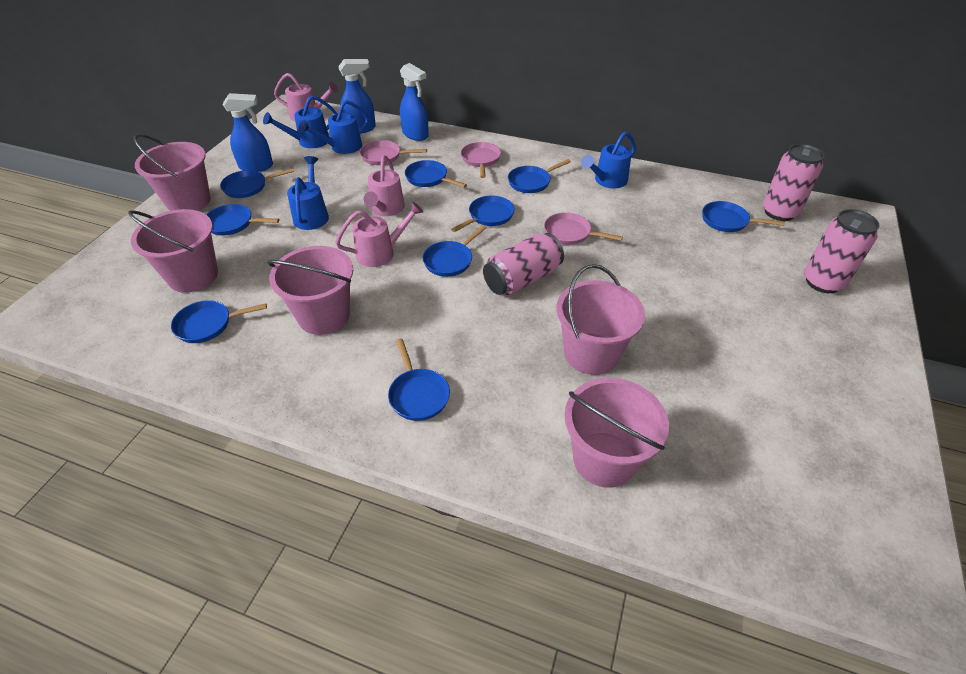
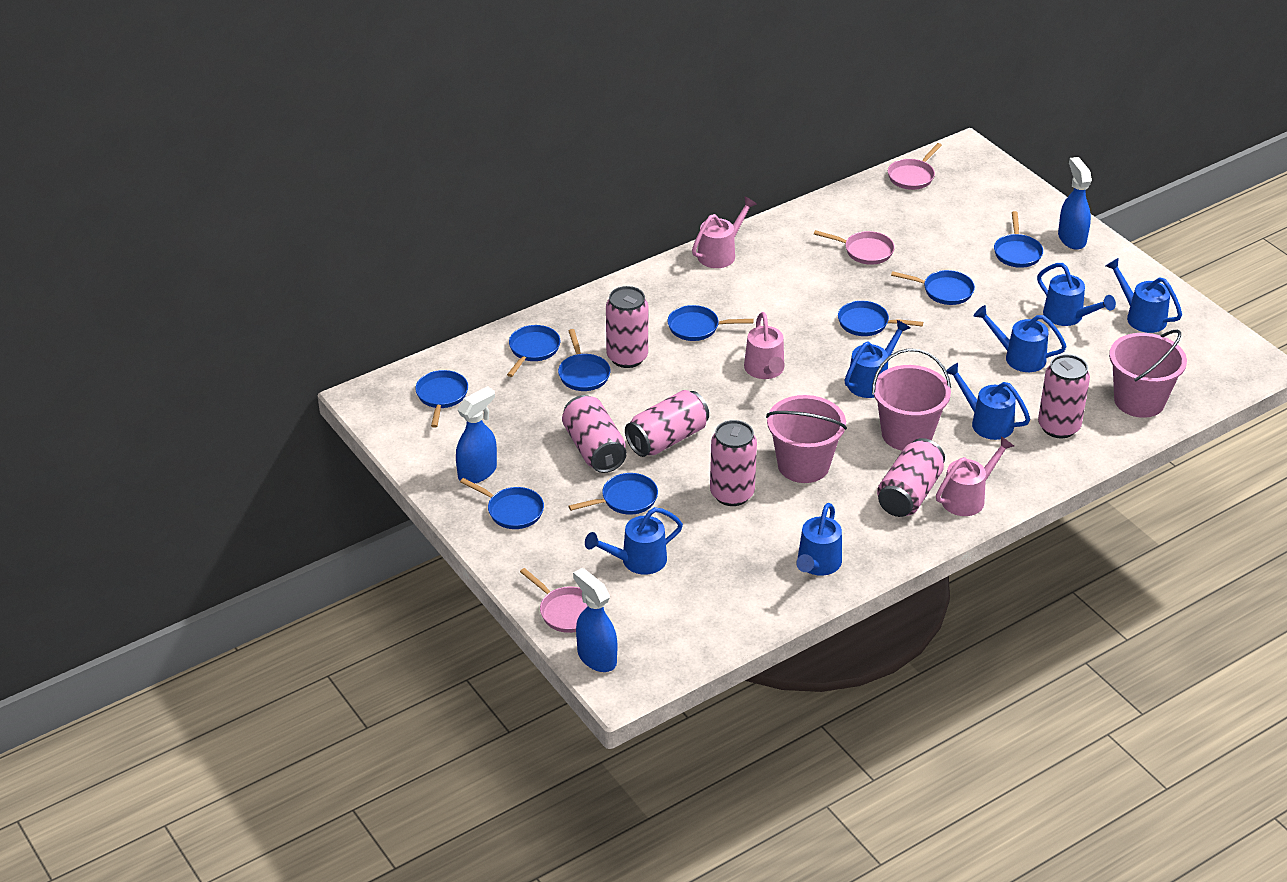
blue watering can: [263,95,337,148] [287,156,329,230] [299,100,369,154] [581,132,636,188] = 4 -> [585,507,683,575] [796,503,842,576] [845,320,910,398] [946,363,1030,440] [974,305,1067,372] [1037,263,1116,326] [1106,258,1182,333] = 7
pink bucket: [128,209,218,293] [134,134,211,211] [267,246,353,335] [556,264,645,375] [564,378,669,488] = 5 -> [766,395,847,483] [872,348,951,451] [1109,330,1187,418] = 3
pink can: [483,233,564,296] [763,144,824,221] [804,209,879,293] = 3 -> [562,395,627,473] [606,286,648,368] [625,390,709,457] [710,420,757,506] [877,438,945,517] [1038,354,1090,438] = 6

